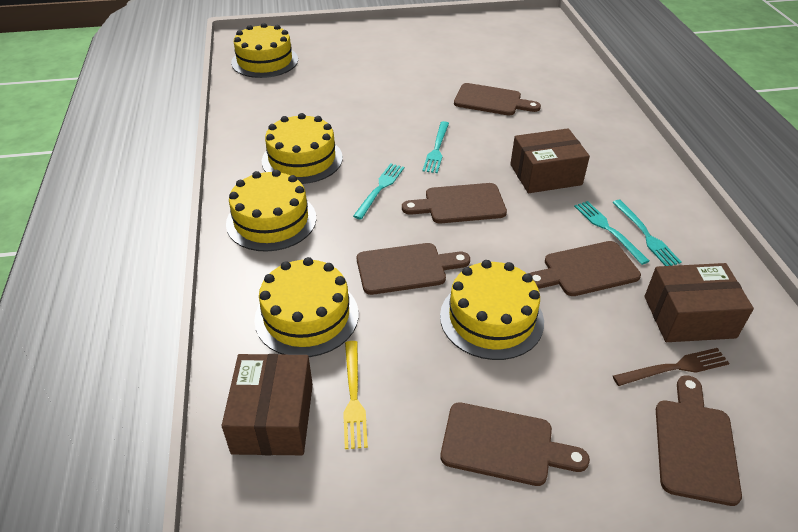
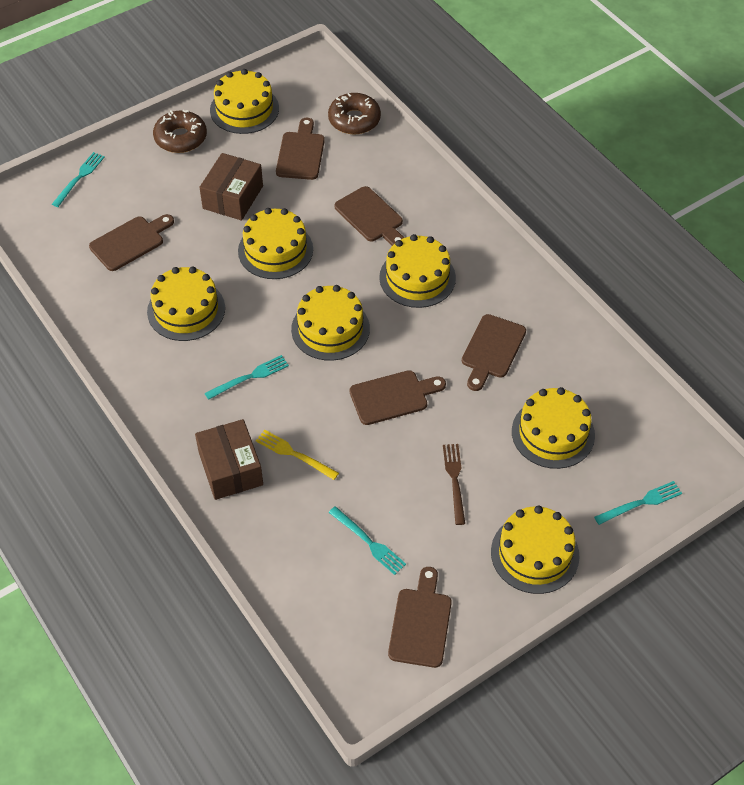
brown box: [221,354,313,455] [510,128,590,193] [644,263,754,342] = 3 -> [195,419,263,500] [199,153,263,221] = 2
brown donut: none = 0 -> [153,110,207,153] [328,93,381,134] = 2
yellow cake: [226,170,316,252] [231,23,298,78] [254,257,359,357] [262,113,343,184] [440,260,544,360] = 5 -> [147,267,225,341] [210,69,279,134] [238,208,313,279] [291,285,370,361] [379,234,456,308] [491,505,580,594] [512,387,595,469] = 7

